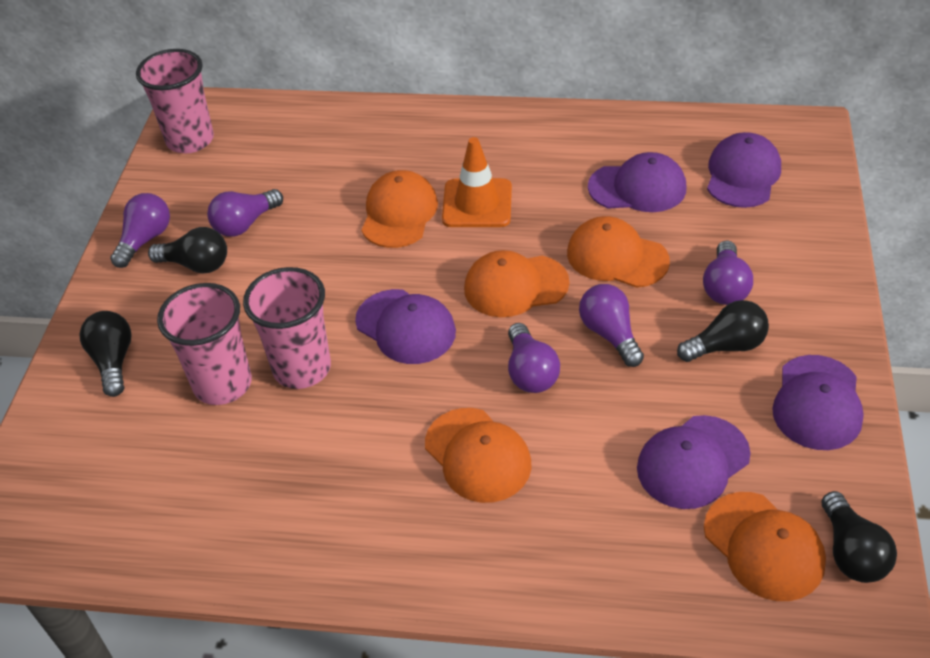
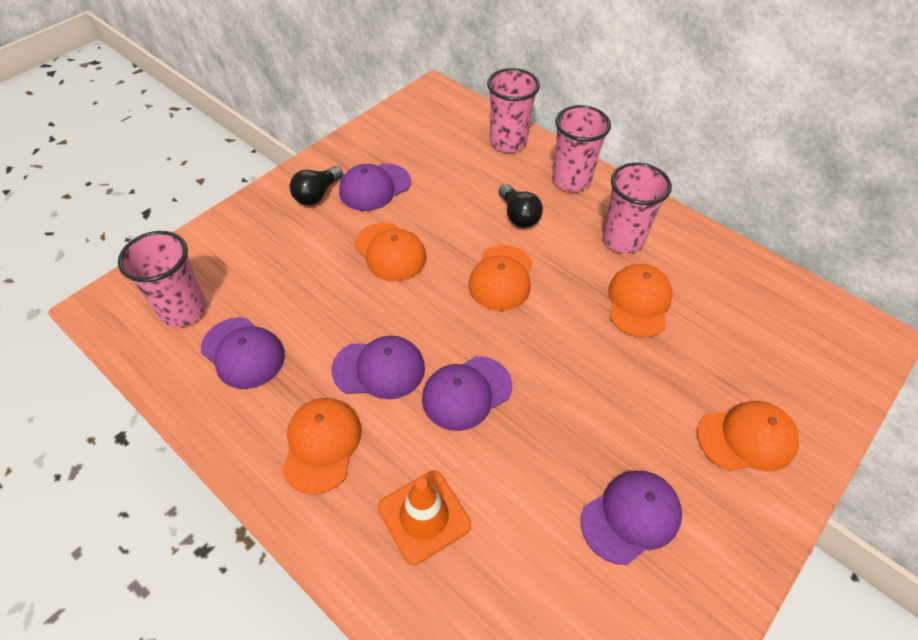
black light bulb: [80,311,132,397] [148,227,227,273] [677,300,769,362] [821,491,897,583] = 4 -> [290,166,343,205] [498,184,543,228] = 2
pink cup: [136,49,214,153] [157,283,252,405] [243,267,331,389] = 3 -> [118,231,207,327] [487,68,540,152] [552,105,611,192] [602,162,672,253] = 4
purple light bulb: [110,193,170,268] [207,189,283,237] [508,323,560,393] [579,284,644,367] [703,240,753,305] = 5 -> none = 0

